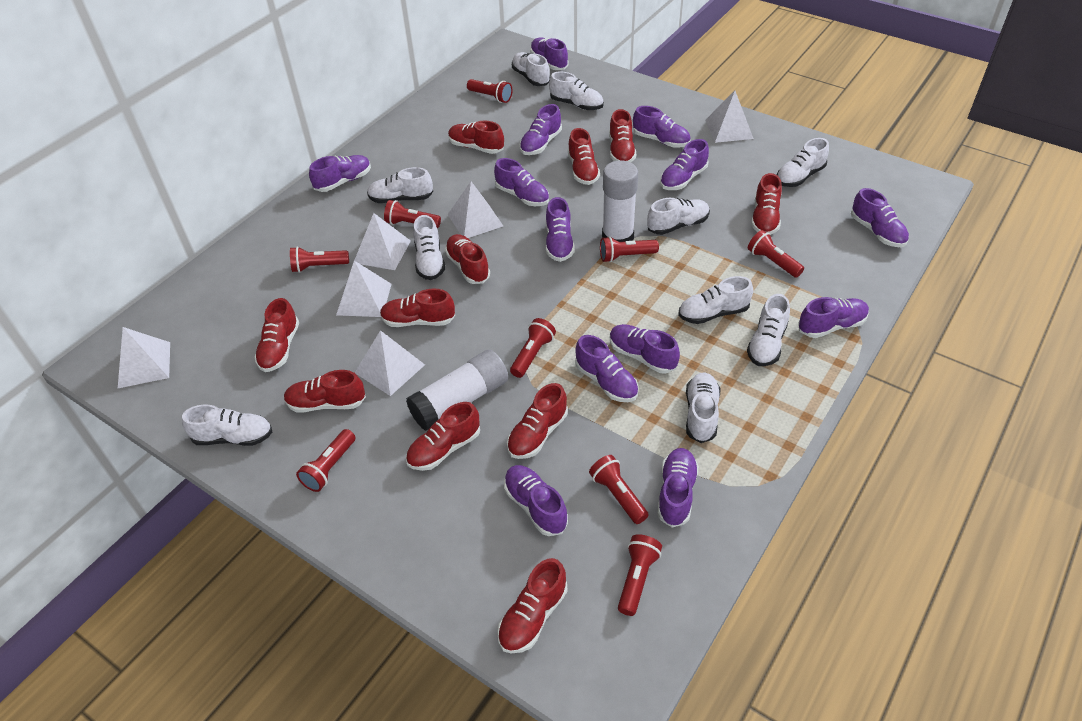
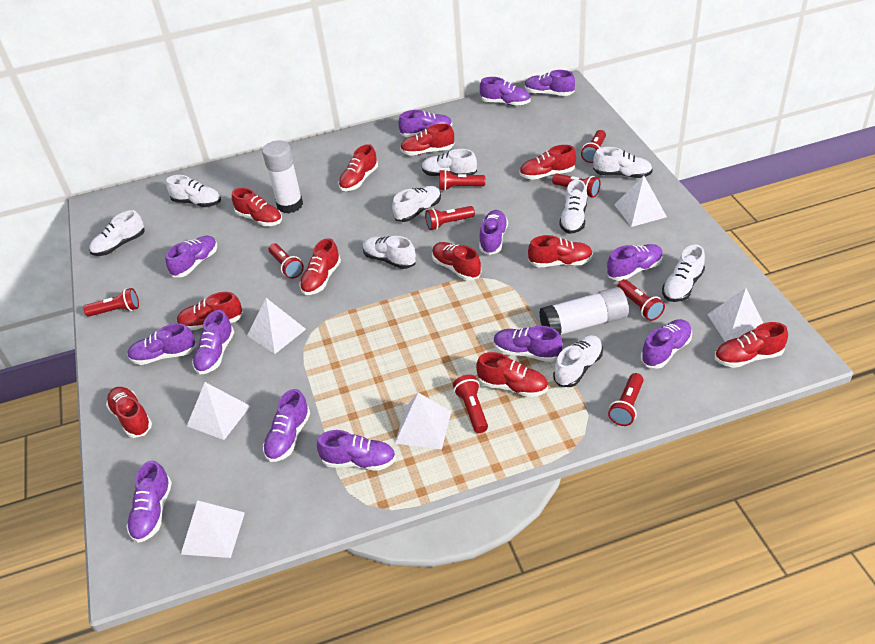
white shoe: [182,404,272,446] [367,167,433,203] [413,215,445,280] [512,52,550,86] [549,71,604,110] [647,198,710,235] [678,276,753,324] [686,372,720,443] [747,294,790,366] [777,138,829,187] = 10 -> [89,210,145,256] [166,175,221,207] [363,236,416,269] [392,186,441,222] [422,149,477,176] [553,335,603,387] [559,179,587,234] [593,147,653,178] [662,244,705,302] = 9

